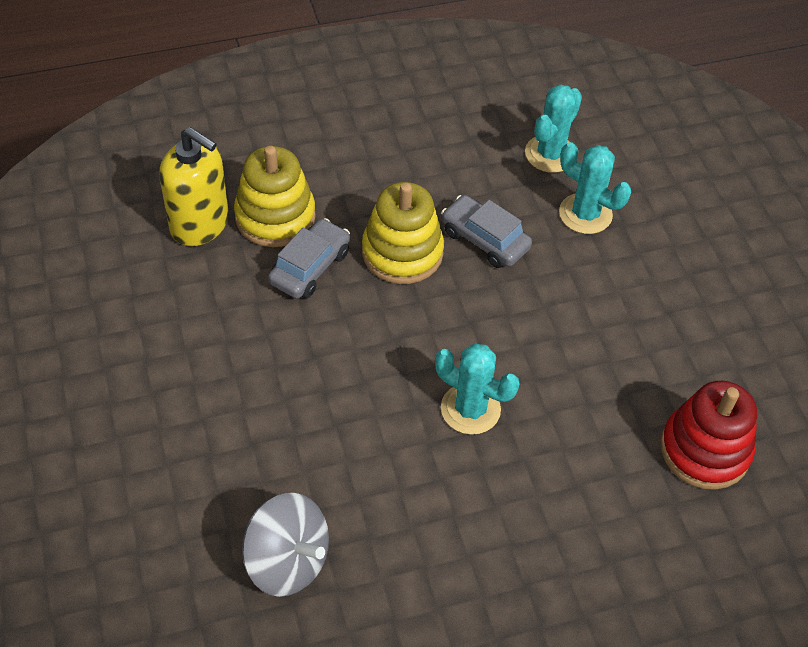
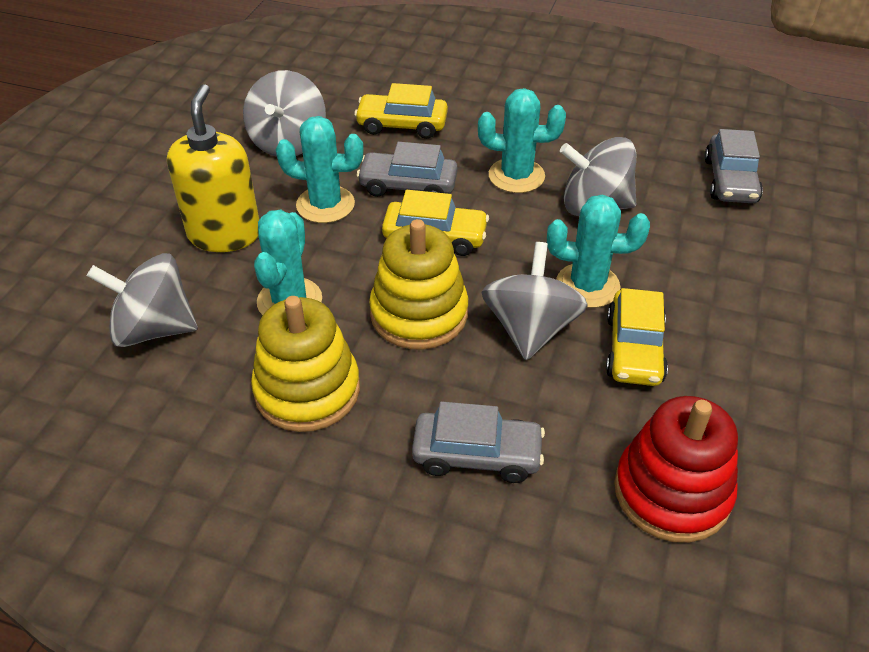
grey car: [268,218,350,299] [441,195,532,268] = 2 -> [357,142,458,197] [412,401,545,483] [704,129,763,203] = 3
grey spinning top: [242,493,329,597] = 1 -> [87,253,198,347] [243,70,326,157] [482,242,588,360] [560,137,636,216] = 4
turquoise cactus: [435,343,520,435] [525,84,582,173] [559,142,631,234] = 3 -> [254,210,322,315] [276,116,364,223] [478,88,566,193] [547,195,650,308] = 4
yellow car: none = 0 -> [354,83,448,139] [382,190,489,256] [606,288,668,386] = 3

